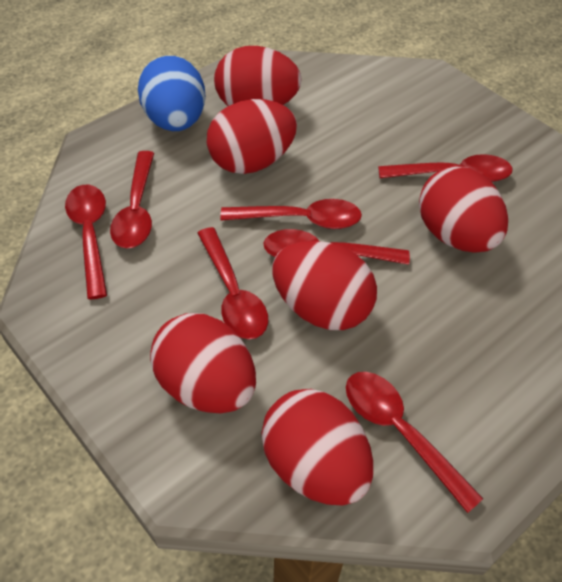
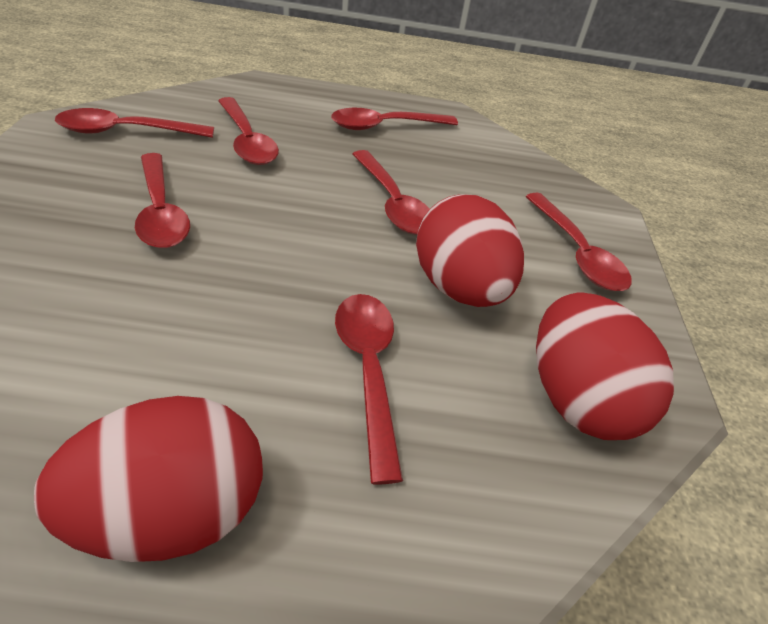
blue egg: [138,56,205,131] = 1 -> none = 0
red egg: [150,313,256,413] [207,99,297,174] [214,46,302,106] [261,389,373,505] [272,241,377,330] [419,166,508,253] = 6 -> [34,396,263,562] [416,194,524,307] [536,292,674,440] = 3

